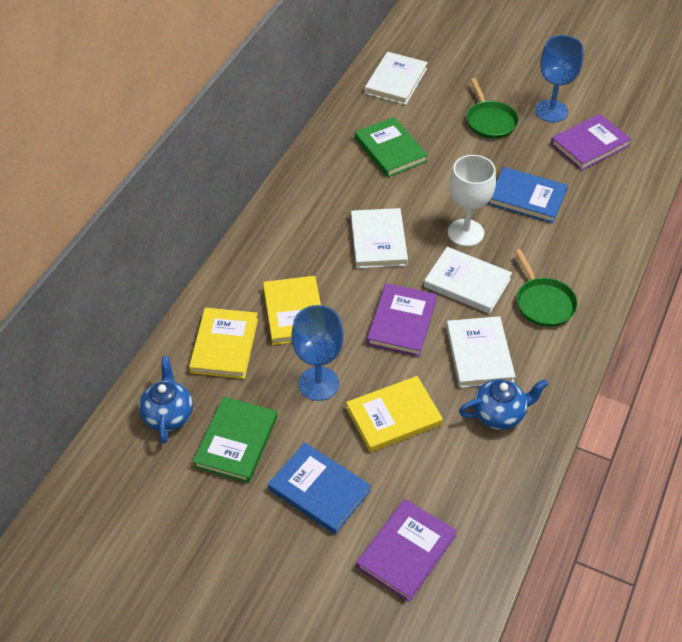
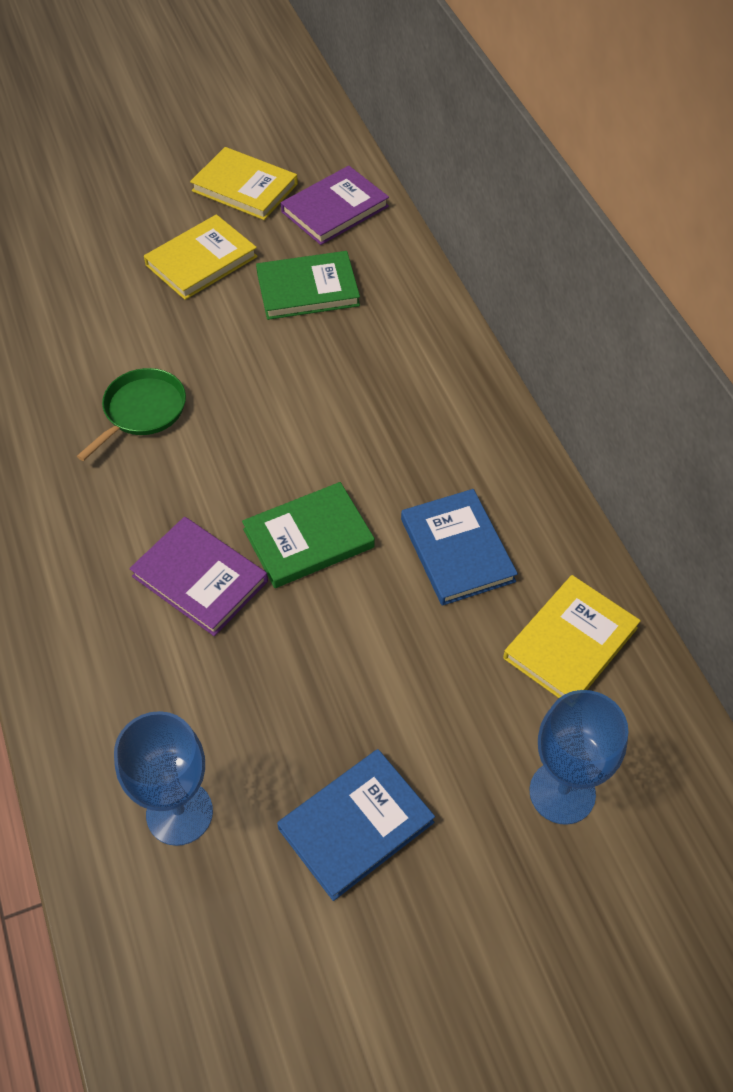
blue teapot: [139,356,193,443] [459,379,548,430] = 2 -> none = 0
green pan: [466,78,519,139] [515,249,578,327] = 2 -> [77,368,186,461] = 1
purple book: [356,499,457,602] [367,283,437,357] [551,114,632,171] = 3 -> [129,517,268,636] [281,166,389,245] = 2
white book: [351,208,408,268] [365,52,428,105] [424,247,512,314] [446,316,516,388] = 4 -> none = 0
white goblet: [448,155,496,247] = 1 -> none = 0

